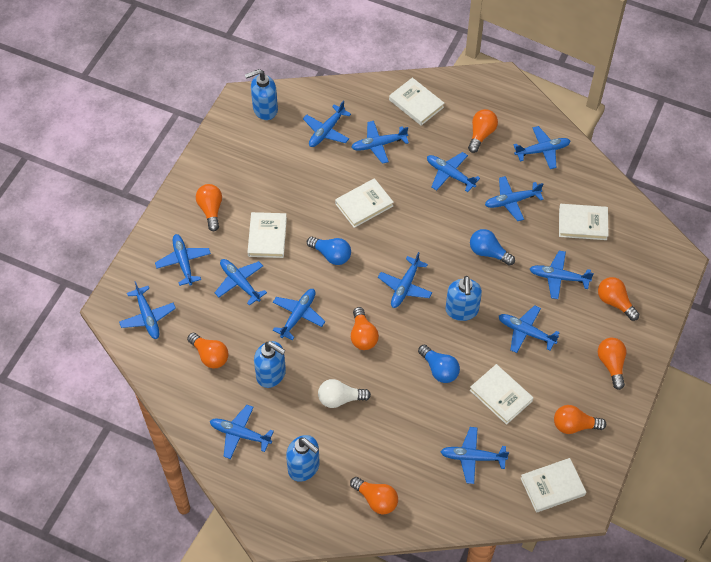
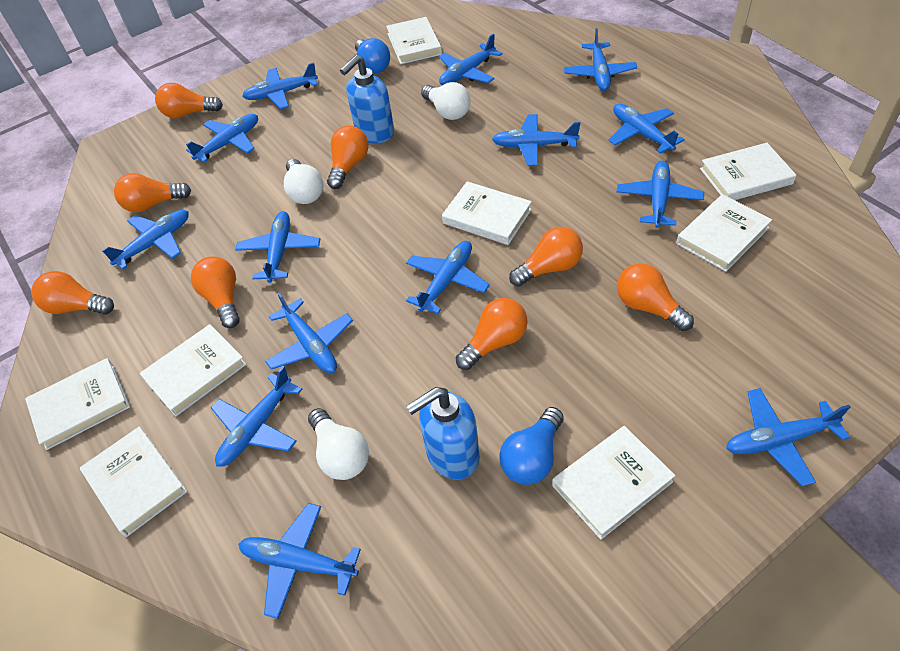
blue light bulb: [307,237,351,265] [418,344,460,383] [470,229,515,266] = 3 -> [355,38,390,74] [499,407,564,485] = 2
blue soap dispenser: [245,69,278,120] [254,341,286,388] [286,435,320,482] [446,276,482,321] = 4 -> [340,55,394,143] [406,387,480,480] = 2
white book: [247,212,287,258] [335,178,394,228] [389,78,444,126] [470,364,533,425] [521,458,586,513] [559,204,608,240] = 6 -> [25,358,130,450] [80,427,188,537] [140,324,246,416] [386,17,442,64] [442,181,532,245] [552,426,676,540] [676,194,772,272] [700,143,796,200] = 8
white light bulb: [318,379,371,408] = 1 -> [284,159,324,204] [308,408,369,480] [421,82,471,120] = 3

